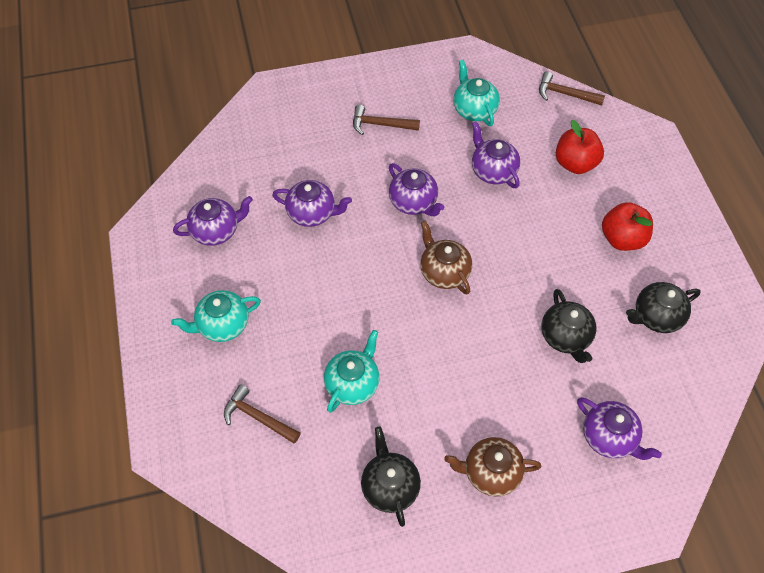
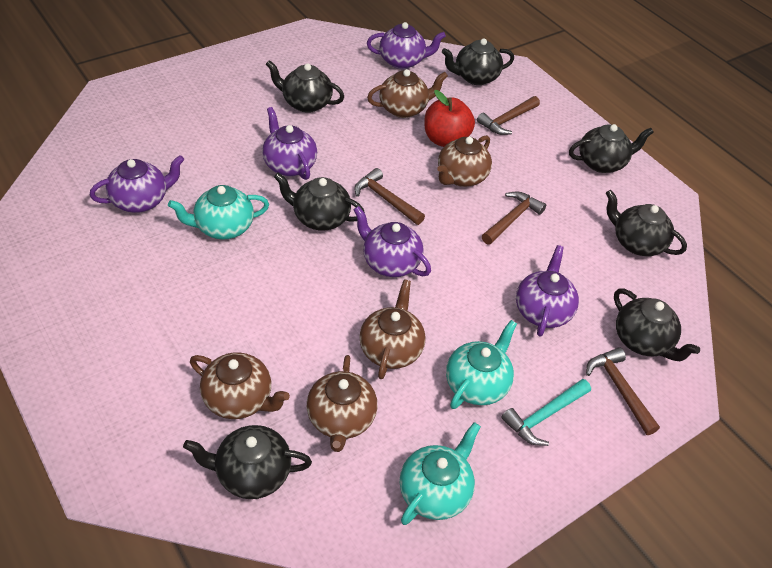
black teapot: [361,427,421,527] [541,289,597,363] [626,282,701,333] = 3 -> [183,425,312,499] [266,60,344,113] [274,173,365,231] [442,38,514,85] [569,124,654,173] [606,190,687,256] [614,288,700,361] = 7
brown hammer: [224,384,301,444] [353,105,420,135] [539,71,605,105] = 3 -> [354,168,425,225] [477,96,540,135] [482,192,546,245] [586,347,660,435] = 4
brown teapot: [420,220,472,295] [444,437,541,497] = 2 -> [190,352,290,419] [307,355,378,452] [359,279,426,379] [367,69,448,118] [437,135,492,187] = 5
red apple: [556,120,604,174] [602,202,653,251] = 2 -> [424,90,475,147] = 1
turquoise hammer: none = 0 -> [501,379,591,446] = 1

